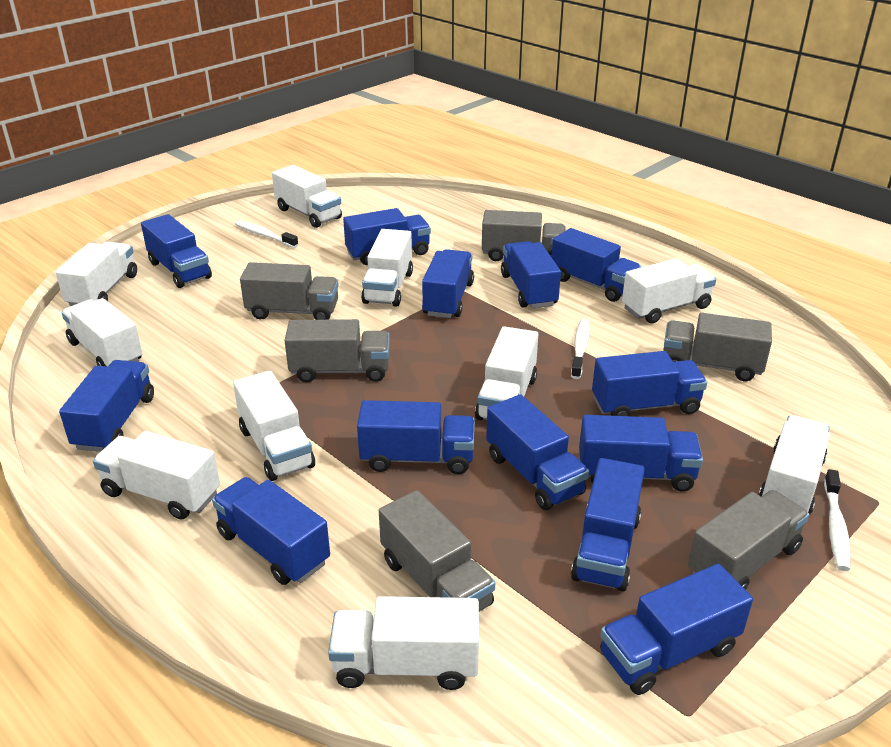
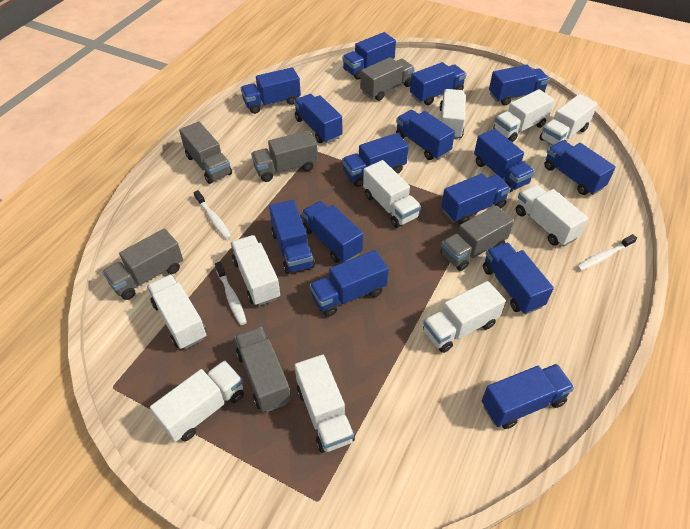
blue truck: [59,360,154,452] [141,214,212,288] [212,477,330,585] [343,208,431,265] [357,400,475,474] [422,249,474,318] [486,394,589,510] [501,241,561,308] [552,228,641,302] [571,458,645,592] [579,415,703,492] [592,351,707,416] [600,564,753,695] = 13 -> [241,67,301,114] [269,200,315,274] [294,94,342,143] [302,201,363,263] [309,250,389,317] [342,32,396,79] [342,133,409,187] [396,110,455,160] [410,62,467,105] [441,174,511,224] [474,129,535,192] [482,364,574,429] [483,242,554,314] [489,64,550,105] [544,140,616,195] = 15

